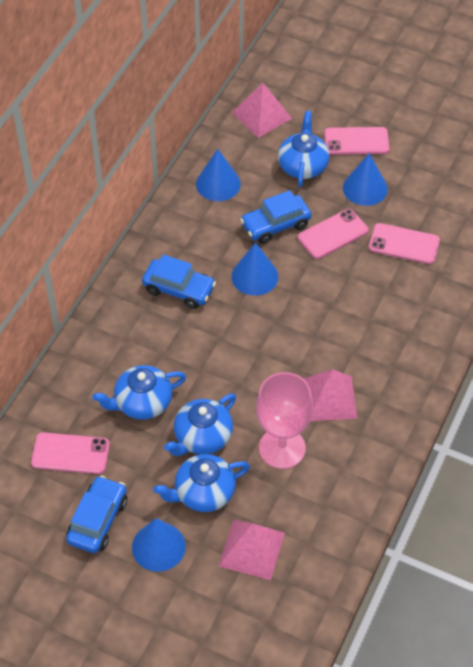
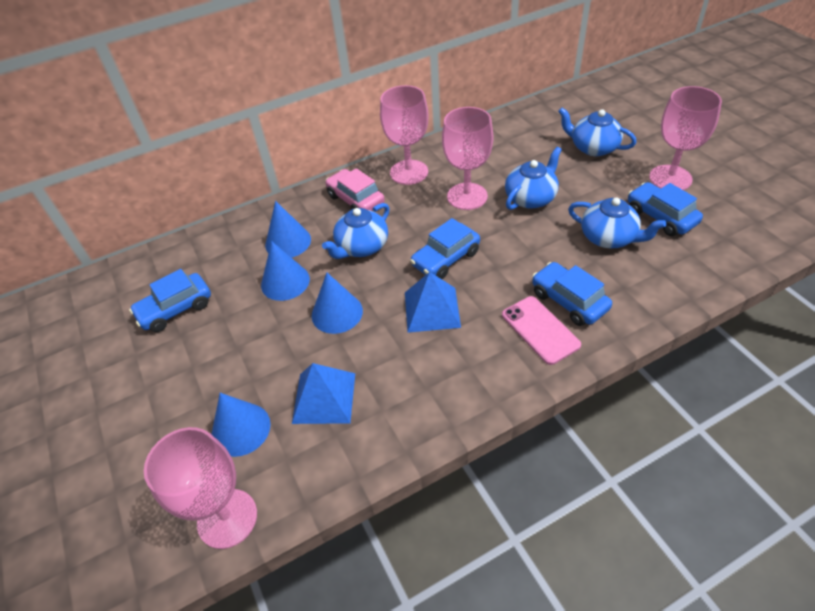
blue car: [66,475,127,553] [142,254,216,309] [240,190,311,244] = 3 -> [129,269,211,332] [410,218,480,279] [532,262,612,326] [628,182,703,236] = 4
blue pyramid: none = 0 -> [292,363,355,424] [405,272,461,333] = 2
pink car: none = 0 -> [326,168,385,211] = 1
pink goblet: [256,372,313,469] = 1 -> [144,427,257,549] [380,85,428,185] [442,107,493,210] [649,86,722,190] = 4
pink phone: [31,432,110,474] [298,209,369,259] [324,127,389,155] [369,223,440,264] = 4 -> [502,296,581,365] = 1
pink pyramid: [219,520,285,580] [232,83,292,138] [304,369,357,421] = 3 -> none = 0

